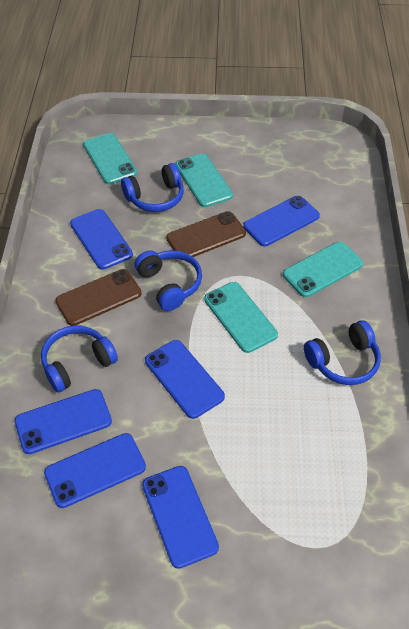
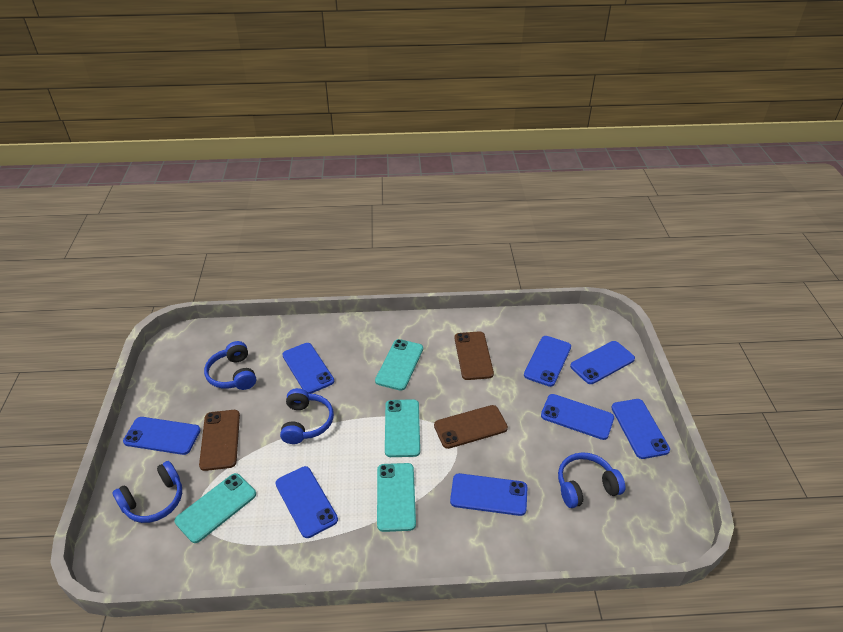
blue phone: [15,389,112,454] [44,433,146,508] [70,209,133,270] [142,466,219,569] [145,340,225,419] [243,196,320,246] = 6 -> [123,417,201,455] [276,466,338,538] [282,343,334,394] [450,473,528,516] [524,336,571,387] [541,394,614,440] [570,341,635,384] [611,399,670,459] = 8
brown phone: [55,269,141,326] [166,211,246,257] = 2 -> [199,410,240,471] [434,405,508,449] [455,331,494,380] = 3

